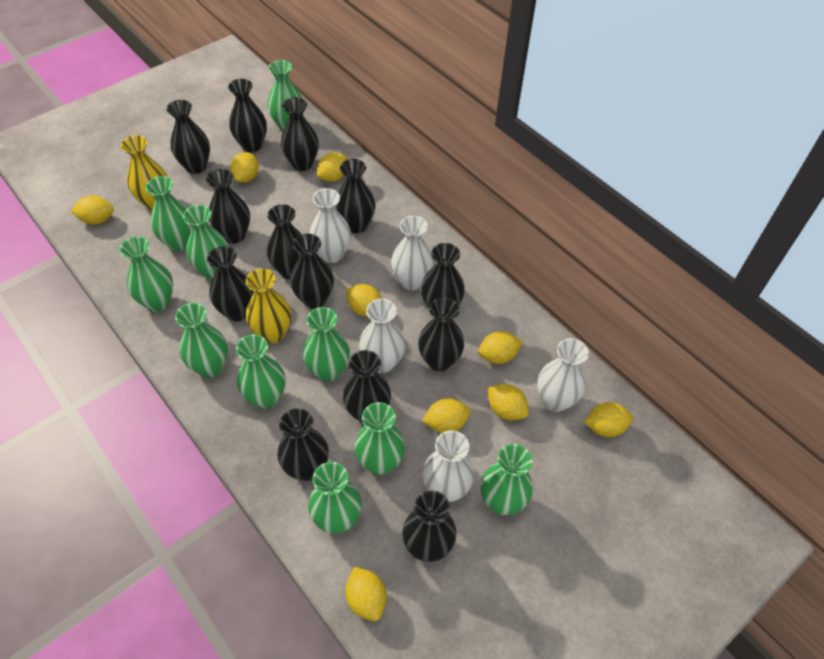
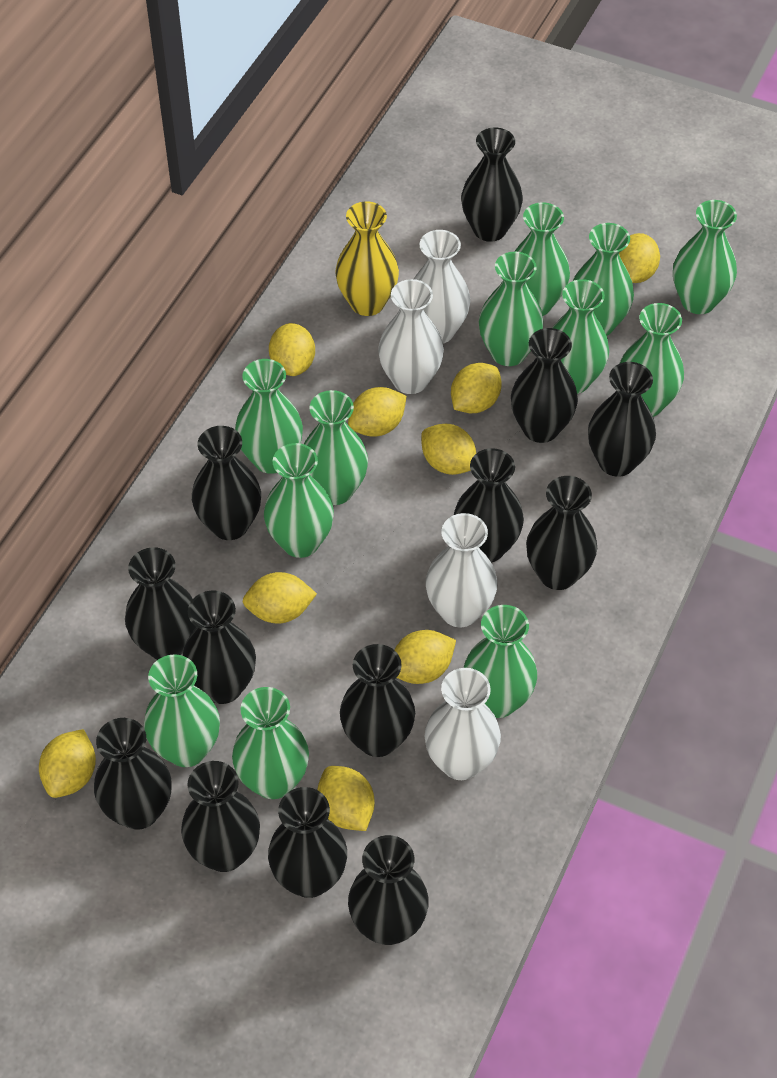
green vase: [120,236,173,312] [145,176,192,251] [175,303,228,378] [183,205,229,280] [236,334,285,409] [268,60,302,132] [303,307,350,382] [308,462,362,534] [354,402,405,475] [480,444,533,515] = 10 -> [144,654,220,767] [232,687,309,799] [235,359,303,474] [264,443,334,558] [304,390,368,505] [463,605,537,718] [479,252,544,366] [514,202,570,316] [552,279,609,394] [573,223,634,336] [619,303,684,417] [673,200,737,314] = 12
white vase: [309,188,351,263] [359,299,406,373] [391,216,434,290] [422,430,474,502] [537,338,589,412] = 5 -> [378,279,444,394] [414,230,471,344] [425,668,501,780] [426,513,498,627] = 4
yellow vase: [121,135,168,210] [245,268,291,343] = 2 -> [335,201,399,316] = 1

